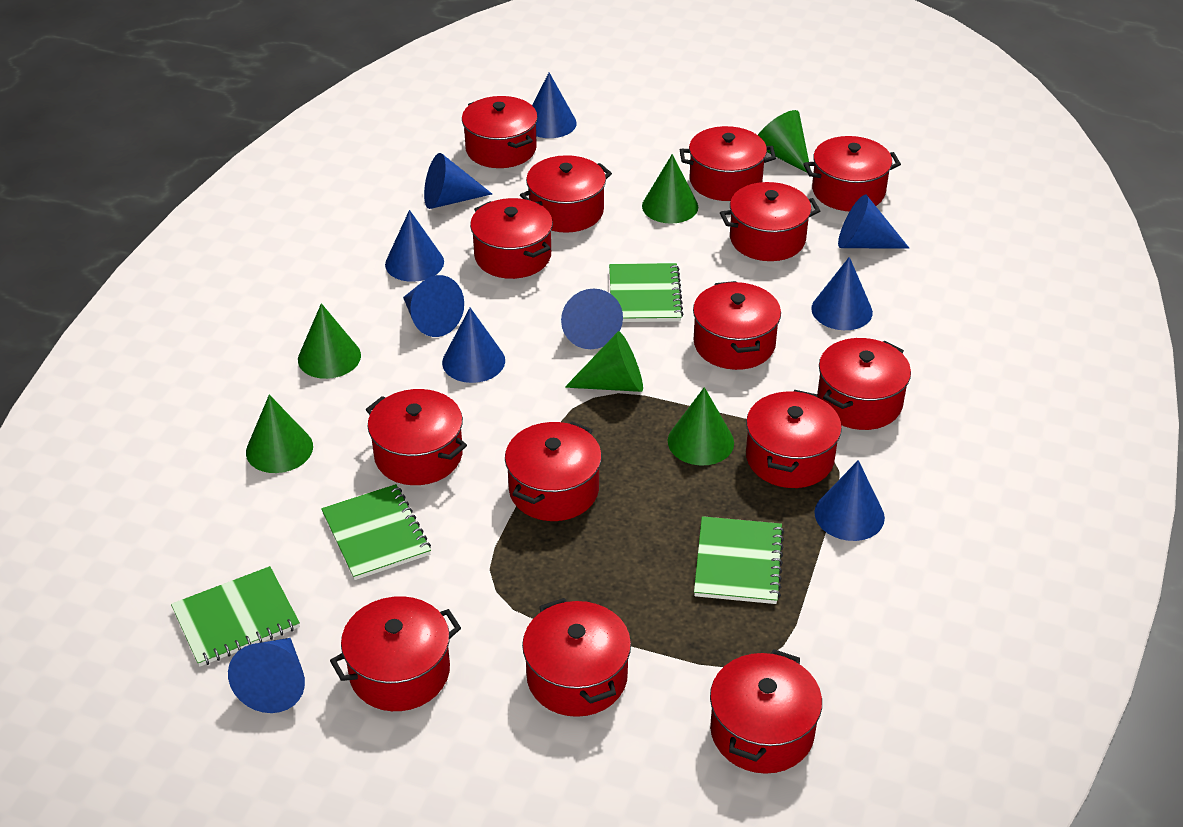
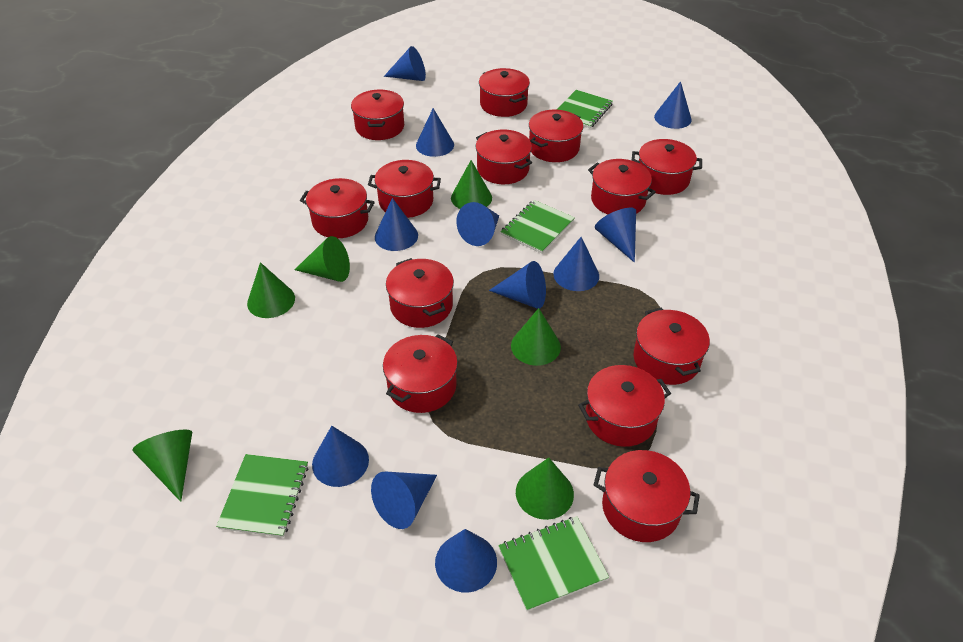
blue cone: [228,638,305,713] [385,210,444,282] [403,275,464,337] [424,153,492,209] [442,308,505,383] [532,73,577,138] [561,289,623,349] [811,257,873,330] [814,460,885,541] [838,195,910,249] = 10 -> [312,426,369,487] [371,472,437,529] [375,198,418,251] [384,46,426,81] [416,108,454,157] [435,529,497,593] [456,202,499,246] [489,261,546,309] [553,237,599,291] [595,208,636,263] [654,81,692,129] = 11
red pot: [330,596,461,711] [366,389,467,485] [462,96,538,168] [470,198,553,279] [505,421,602,521] [520,155,612,233] [522,598,631,717] [680,126,776,201] [693,281,781,370] [710,649,822,774] [720,182,820,261] [746,390,842,488] [803,136,901,211] [817,338,911,430] = 14 -> [300,178,375,238] [351,89,404,140] [368,160,441,218] [383,334,458,413] [386,258,454,328] [476,130,532,184] [479,68,530,117] [529,110,583,162] [578,365,671,447] [588,159,656,214] [594,450,700,542] [632,139,702,195] [633,308,710,385] = 13

